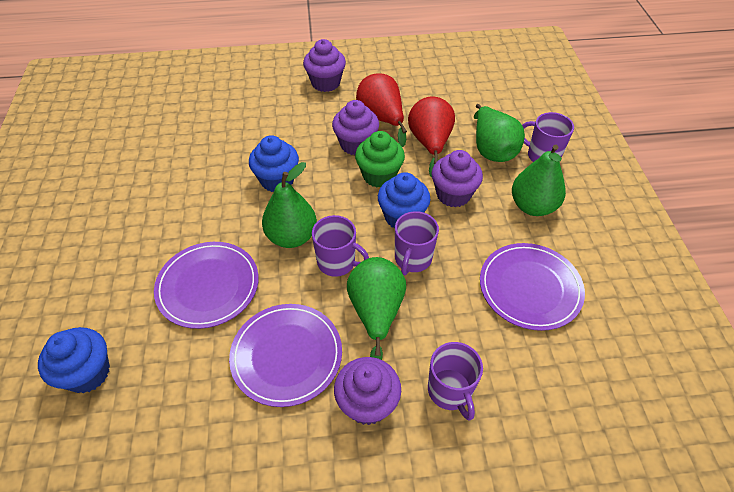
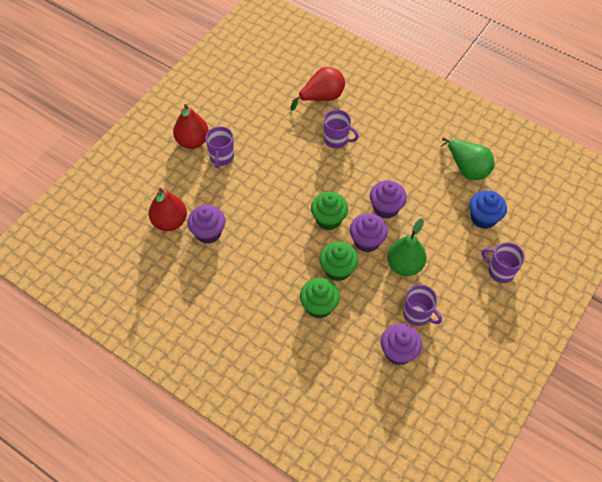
blue cupcake: [38,327,110,393] [249,135,299,192] [378,172,430,229] = 3 -> [469,191,507,229] = 1
green cupcake: [355,131,405,188] = 1 -> [300,278,340,318] [311,192,348,230] [319,242,358,281] = 3
green pear: [262,162,317,248] [347,257,406,360] [474,104,525,162] [512,145,566,216] = 4 -> [387,218,427,276] [440,137,494,180] = 2
purple plate: [154,242,259,329] [229,304,342,407] [480,243,585,331] = 3 -> none = 0
red pear: [356,73,407,147] [408,97,455,177] = 2 -> [149,188,187,231] [173,104,209,149] [291,67,345,111] = 3

